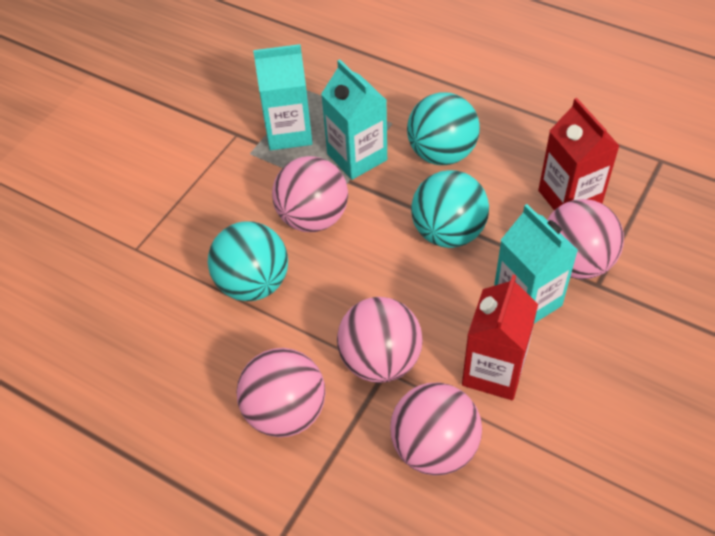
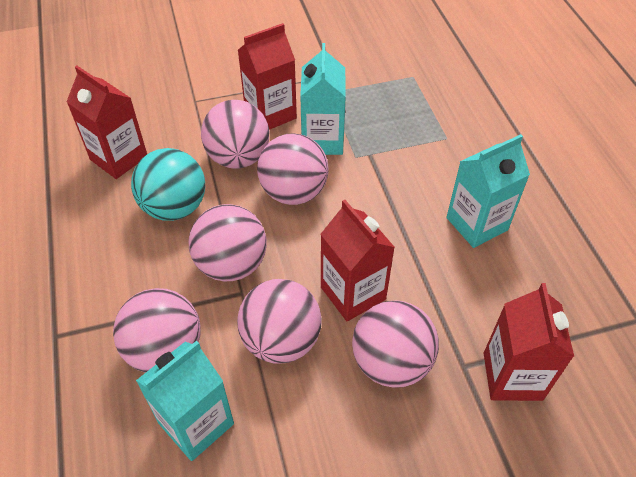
pink ball: [236,348,326,437] [272,156,348,232] [337,297,423,383] [390,383,482,476] [547,199,624,279] = 5 -> [113,288,201,373] [188,204,267,281] [201,100,269,169] [237,279,322,364] [257,133,329,205] [352,300,439,388] = 6
red carton: [462,275,538,400] [538,98,619,210] = 2 -> [66,66,147,179] [238,23,297,130] [321,200,395,321] [484,283,574,401] = 4
turquoise ball: [208,222,288,301] [407,92,480,165] [411,170,489,248] = 3 -> [131,148,205,221] = 1

